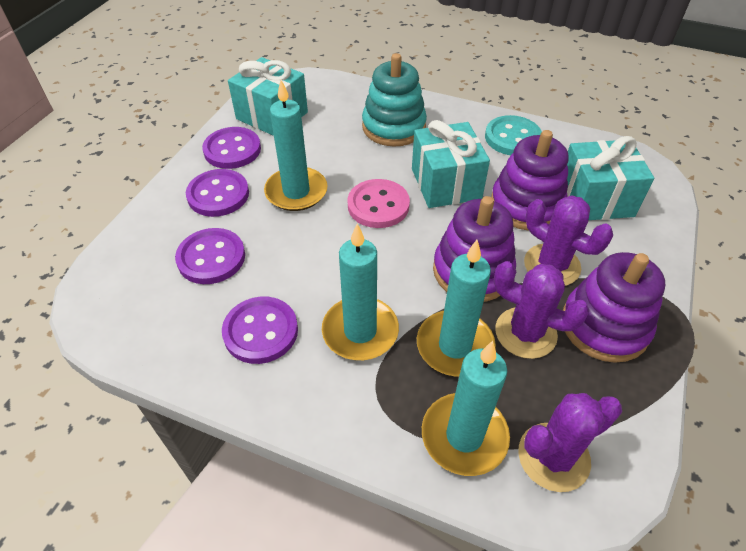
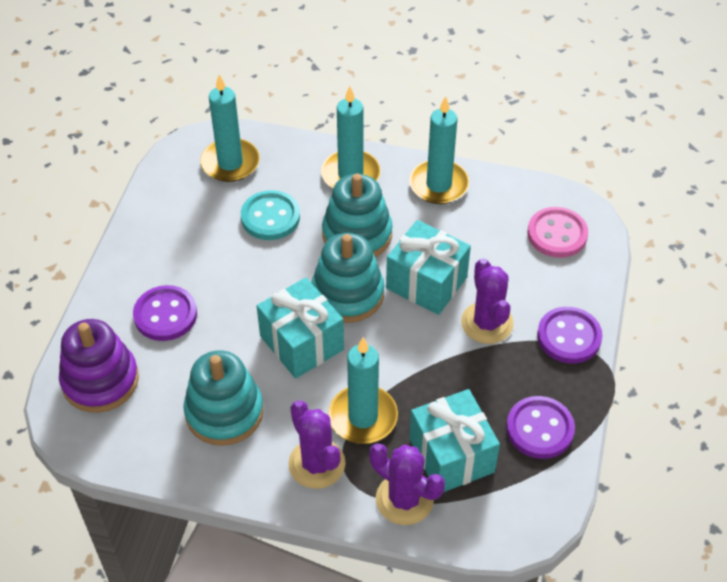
purple button: [175,228,245,284] [186,169,249,217] [202,127,261,169] [222,297,298,364] = 4 -> [133,285,197,341] [506,396,575,459] [537,307,603,364] = 3
purple stacking toy: [433,196,516,302] [491,130,569,231] [563,252,665,363] = 3 -> [59,319,139,413] = 1
turquoise stacking toy: [362,53,427,147] = 1 -> [183,350,264,446] [311,233,384,323] [322,174,393,257] = 3

